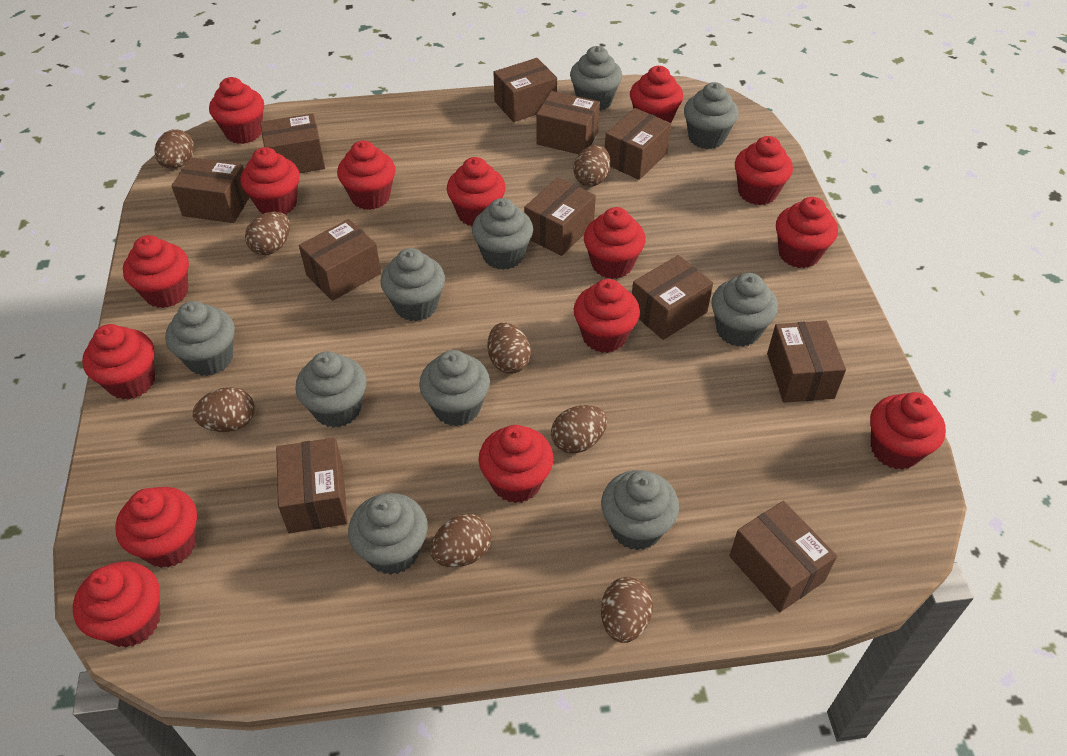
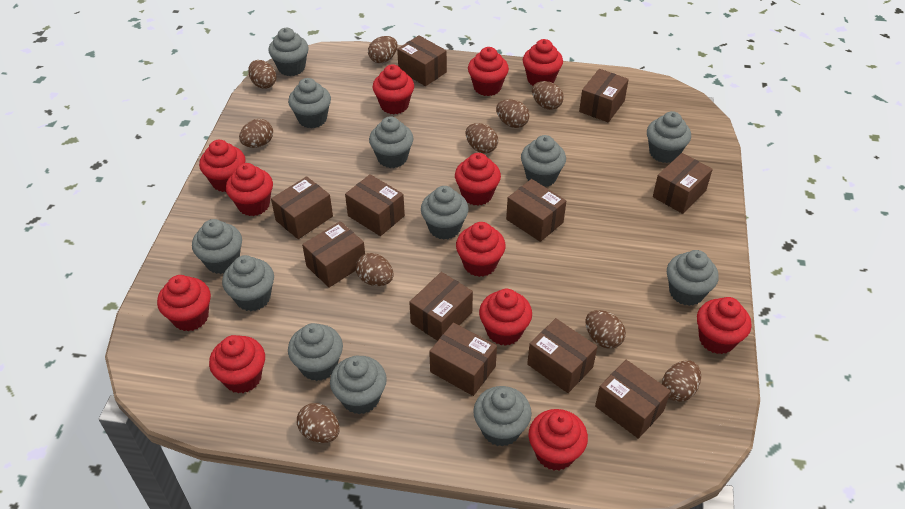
brown egg: [155,130,194,168] [193,387,255,432] [245,211,290,255] [430,514,492,567] [487,322,531,374] [551,405,607,453] [573,145,610,187] [601,577,653,643] = 8 -> [239,119,273,148] [248,60,276,89] [297,403,340,443] [356,253,394,286] [368,36,398,63] [466,123,498,154] [496,99,530,128] [532,81,564,110] [585,310,626,349] [662,360,701,402] = 10
grey cupcake: [165,301,235,376] [295,351,367,428] [348,493,428,575] [380,248,445,321] [419,350,490,426] [472,198,533,270] [570,46,622,111] [601,470,679,550] [684,82,739,149] [711,273,778,347] = 10 -> [192,219,242,274] [222,255,274,311] [268,28,309,76] [288,78,331,128] [288,323,343,381] [330,356,387,414] [369,116,413,168] [421,186,469,240] [473,386,532,447] [521,135,566,187] [647,111,691,163] [667,250,719,306] = 12
red cupcake: [73,561,161,648] [82,324,155,400] [115,487,197,568] [123,235,189,308] [209,77,264,144] [240,147,300,215] [337,140,395,210] [447,157,506,226] [478,425,554,503] [574,279,640,353] [584,207,646,279] [630,66,683,123] [735,136,793,205] [776,197,838,268] [870,392,946,470] = 15 -> [157,275,211,331] [199,140,246,192] [209,335,265,393] [226,163,273,216] [373,64,414,114] [455,153,501,206] [456,222,506,277] [468,47,509,96] [479,289,532,346] [523,39,563,86] [529,409,588,470] [697,297,751,354] = 12

